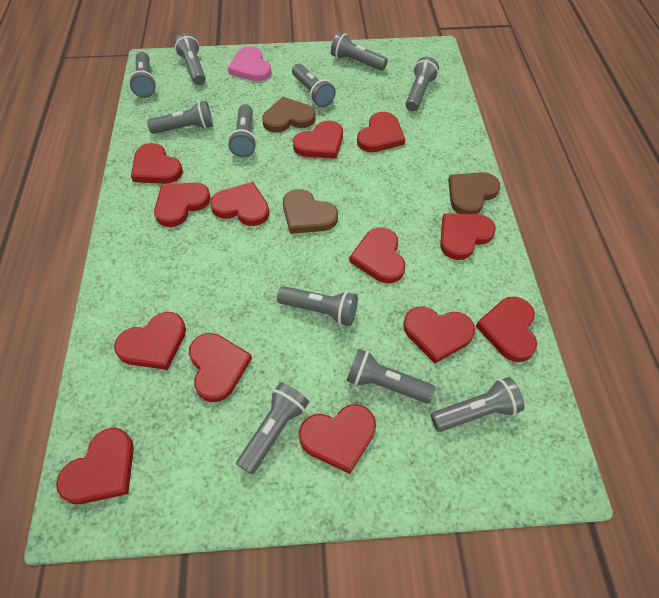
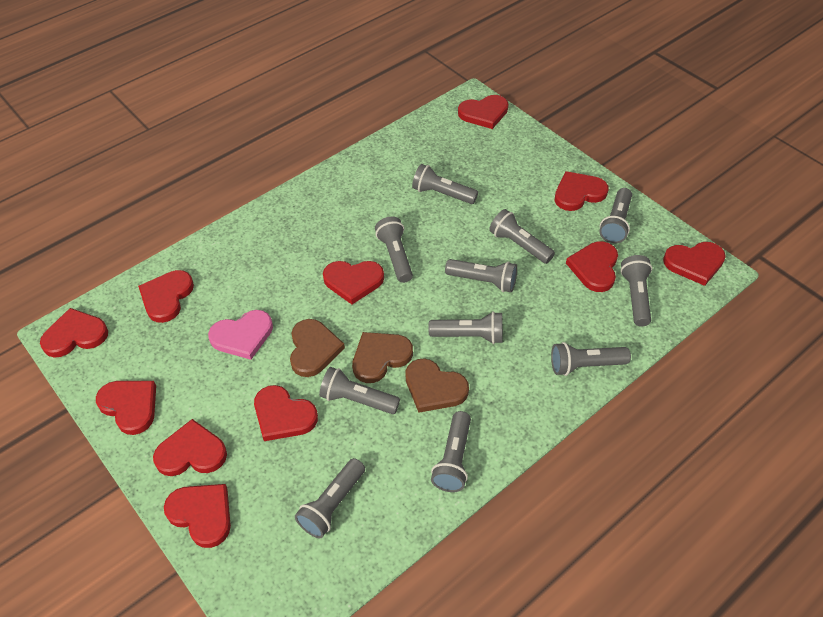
red heart: [56,428,134,504] [114,312,186,370] [131,143,183,184] [154,182,211,227] [189,333,252,402] [210,182,269,226] [293,121,343,159] [299,404,376,474] [349,227,405,283] [357,112,405,152] [403,307,475,363] [440,213,496,260] [476,297,537,362] = 13 -> [40,308,108,358] [96,381,156,435] [138,270,194,323] [153,419,227,476] [164,484,231,548] [254,385,318,441] [323,261,384,304] [458,95,508,129] [555,171,608,211] [566,241,618,292] [663,242,726,286] = 11

